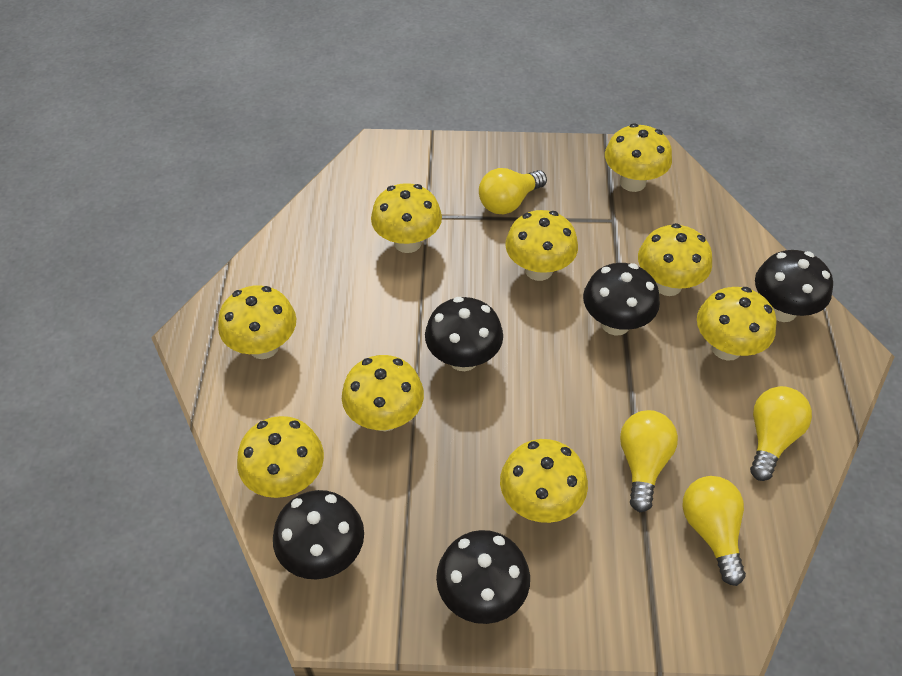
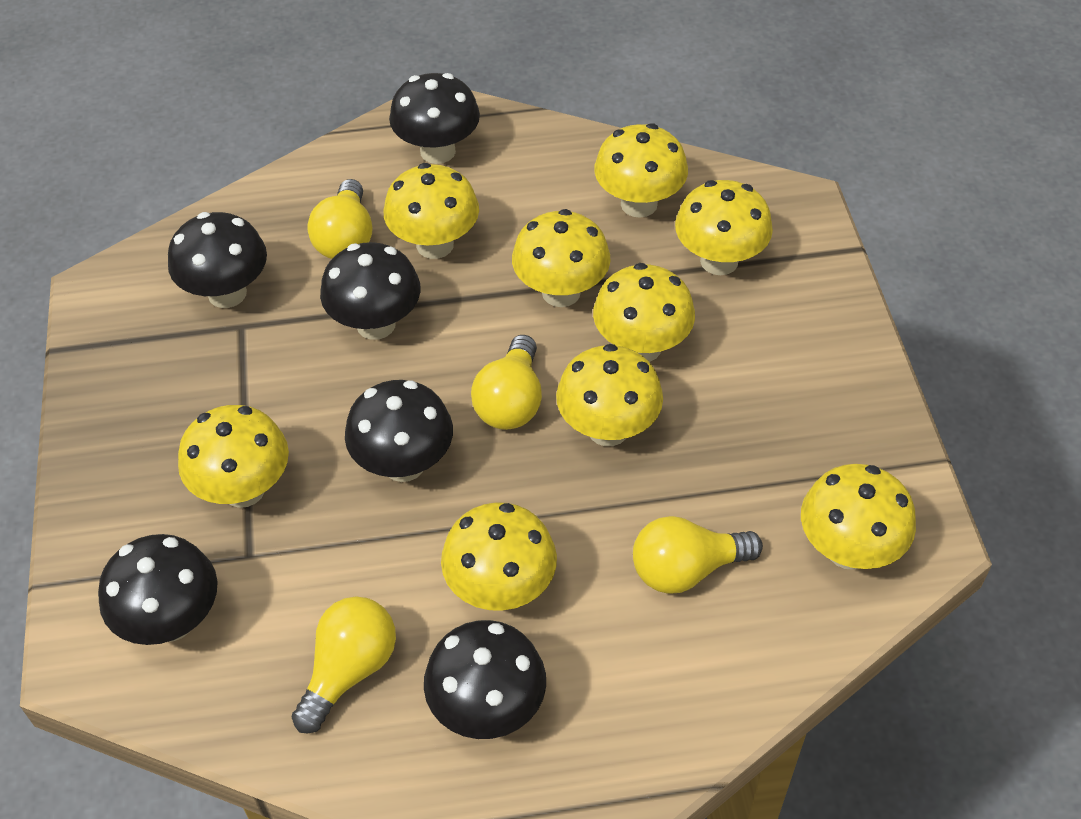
black mushroom: [273,490,364,579] [425,297,503,371] [436,530,530,624] [583,263,660,335] [755,250,833,322] = 5 -> [98,534,218,645] [168,212,267,308] [320,242,421,340] [345,380,453,482] [389,73,480,164] [424,620,546,739] = 6

